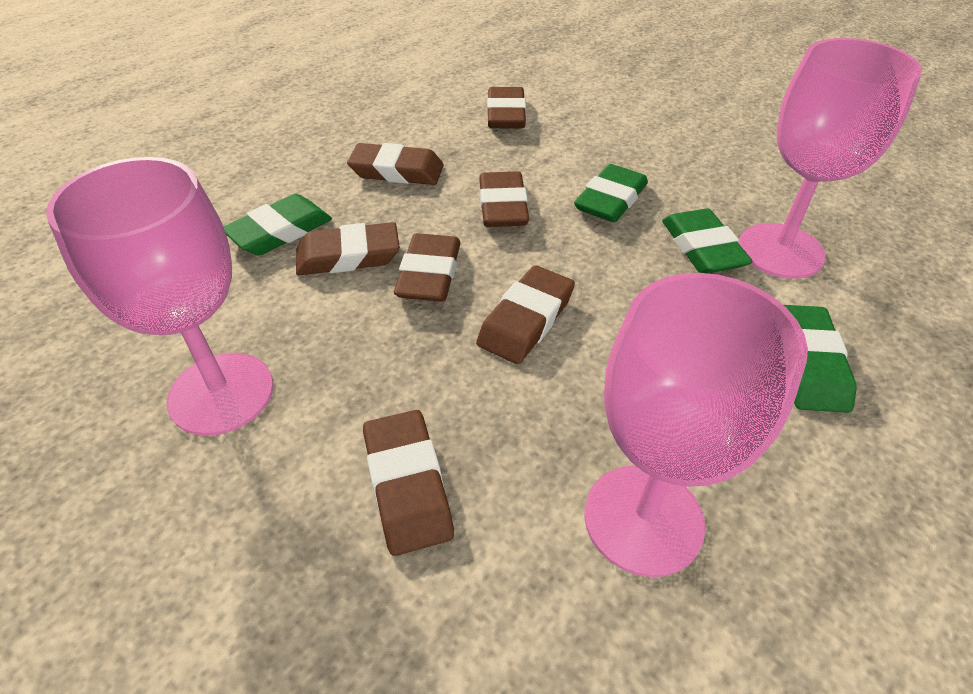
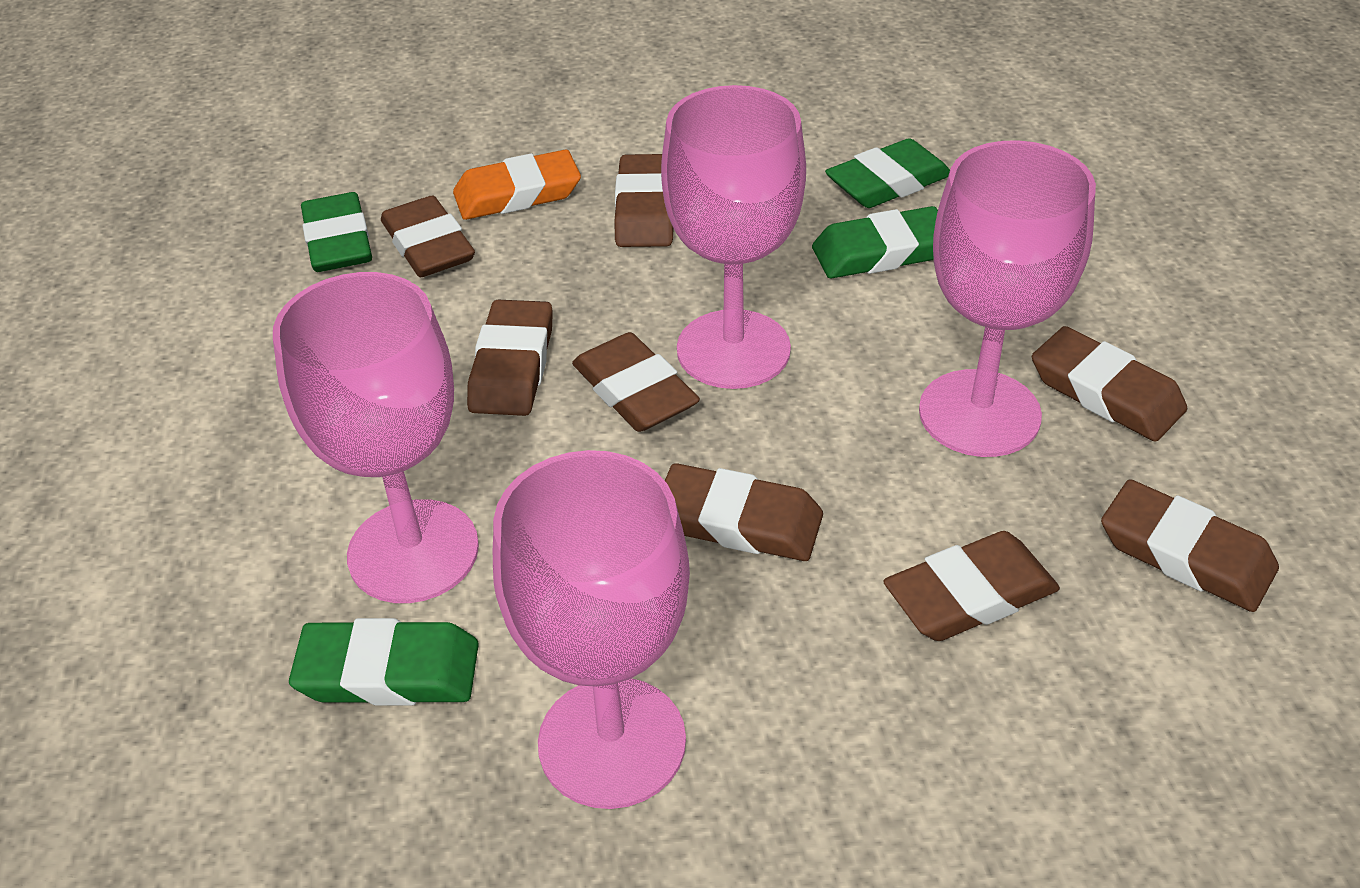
brown eraser: [296,222,400,275] [347,143,444,185] [363,410,454,556] [394,233,461,302] [476,265,575,364] [479,171,529,227] [487,87,526,128] = 7 -> [381,196,475,277] [467,300,553,416] [572,332,700,432] [614,154,673,247] [665,463,823,561] [883,531,1060,641] [1032,326,1187,442] [1101,479,1279,612] = 8
orange eraser: none = 0 -> [453,149,581,220] = 1
pink goblet: [46,157,273,436] [584,273,808,577] [738,38,922,279] = 3 -> [273,272,479,603] [493,450,690,809] [661,85,806,389] [919,140,1096,457] = 4

